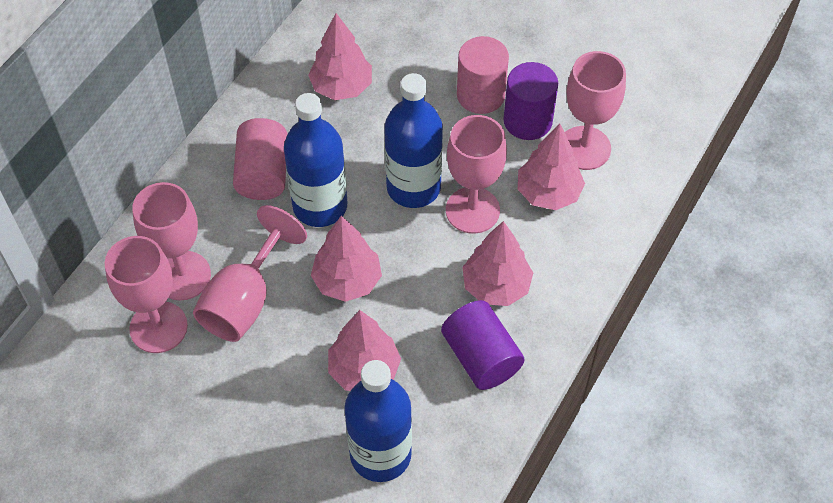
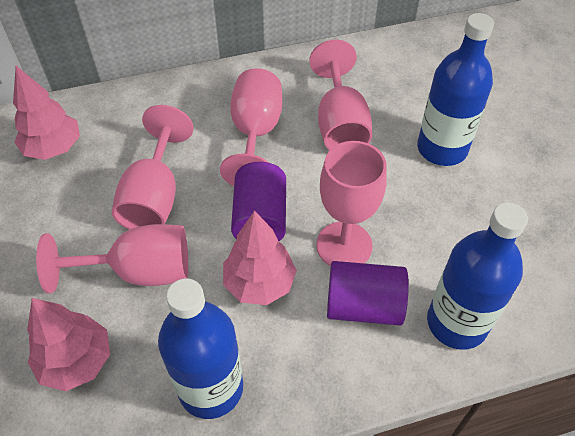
pink cylinder: [233,118,288,200] [457,36,509,114] = 2 -> none = 0
pink tree: [308,13,372,100] [311,216,382,302] [328,310,401,391] [462,221,533,306] [518,123,585,210] = 5 -> [13,66,80,160] [27,298,110,391] [223,210,297,305] = 3

